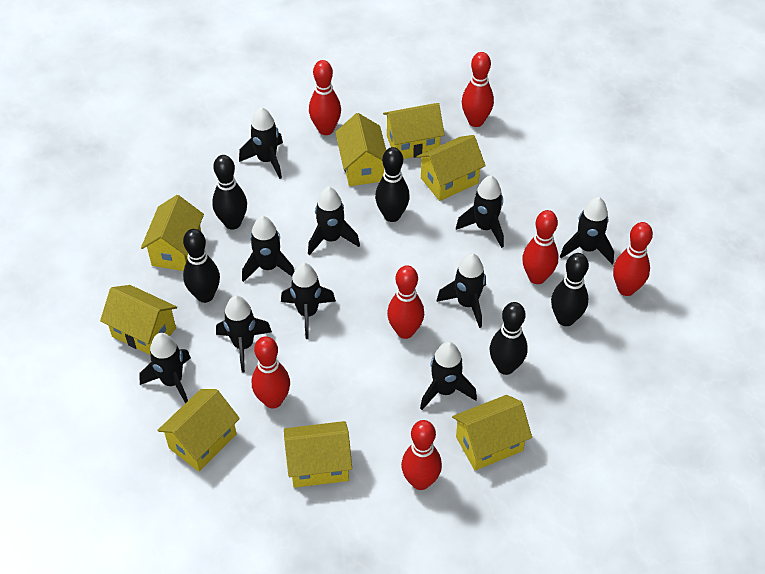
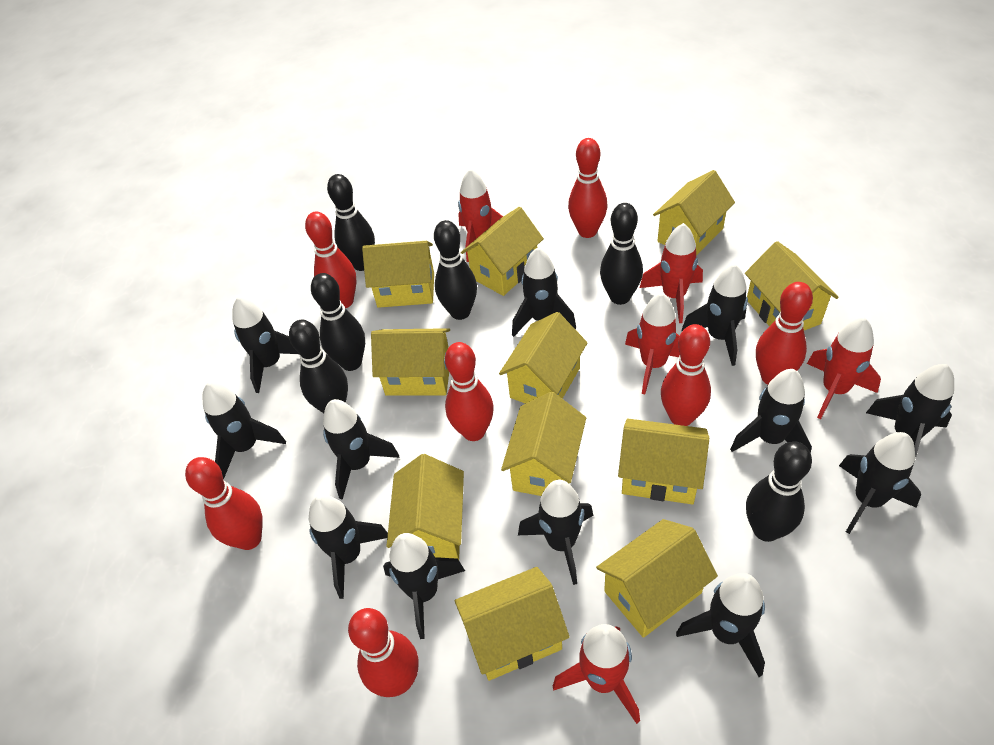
black bowling pin: [183,229,220,303] [212,155,247,230] [375,147,410,222] [490,302,528,375] [551,253,589,326] = 5 -> [289,320,348,413] [311,273,365,371] [327,174,375,271] [434,220,477,320] [600,203,643,305] [746,441,812,542] = 6
black rocket: [139,333,191,403] [216,295,272,372] [239,107,283,179] [242,216,294,282] [281,263,336,339] [308,187,360,255] [420,342,477,410] [436,253,486,328] [456,176,504,248] [560,197,614,264] = 10 -> [202,382,286,479] [232,297,299,393] [309,495,388,599] [323,399,399,500] [383,533,465,639] [512,247,576,337] [518,480,593,585] [676,573,765,677] [681,264,748,366] [730,369,812,453] [839,432,921,534] [866,364,954,458] = 12
red rocket: none = 0 -> [458,168,503,262] [553,624,640,724] [625,293,680,394] [640,223,703,323] [807,317,881,419] = 5
yellow house: [100,285,177,355] [141,195,204,271] [157,389,240,472] [284,421,352,488] [335,113,386,186] [383,103,445,159] [416,135,486,201] [452,395,532,470] = 8 -> [362,241,434,308] [371,328,450,396] [386,454,464,560] [455,567,569,681] [461,207,544,296] [499,312,588,404] [501,392,586,496] [596,519,718,638] [618,419,709,504] [653,170,735,256] [745,241,839,330] = 11

